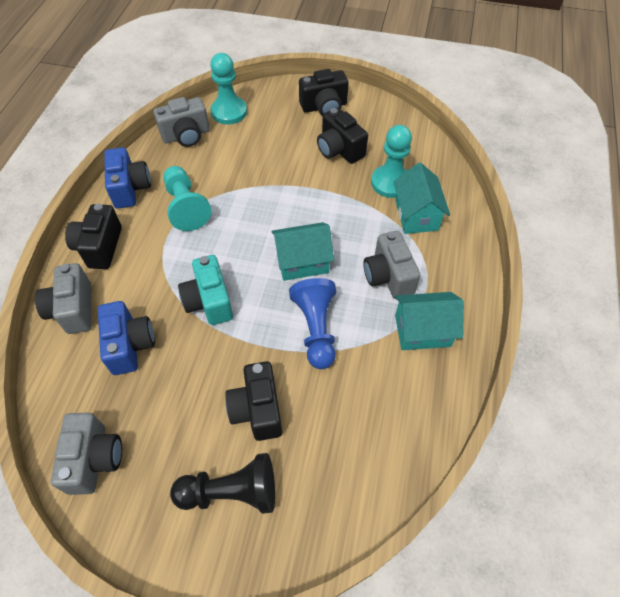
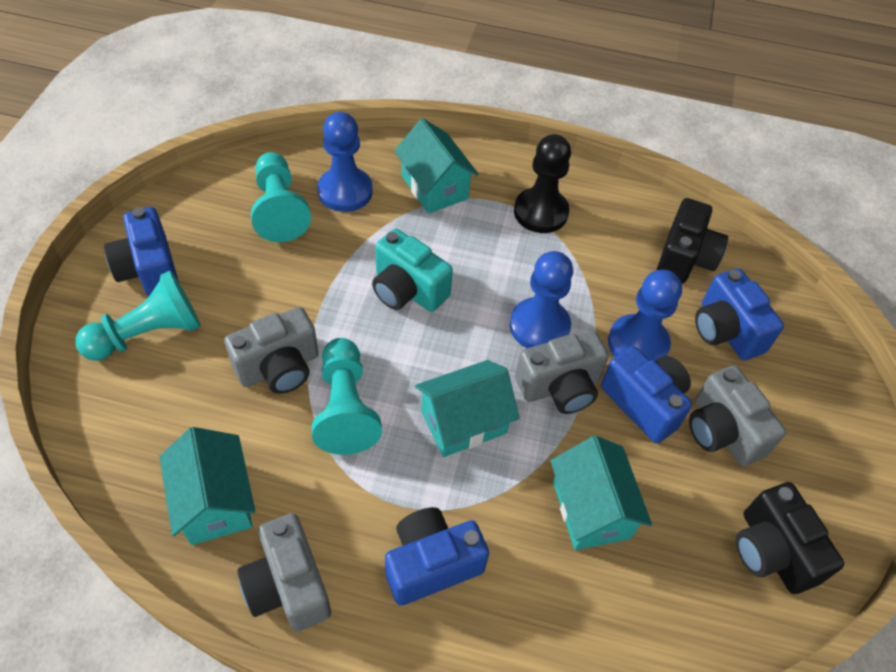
black camera: [65,204,122,269] [225,361,282,441] [299,69,349,116] [317,107,368,164] = 4 -> [656,198,728,284] [736,482,844,594] = 2
blue camera: [98,301,155,375] [104,147,151,209] = 2 -> [104,207,179,297] [385,507,489,606] [601,346,692,443] [695,268,784,360] = 4
blue pawn: [289,278,336,369] = 1 -> [317,112,373,212] [510,251,573,348] [608,270,682,361] = 3
turquoise house: [272,222,334,281] [393,162,450,234] [395,292,464,350] = 3 -> [160,427,256,545] [395,118,479,214] [415,360,520,457] [550,436,652,550] = 4

